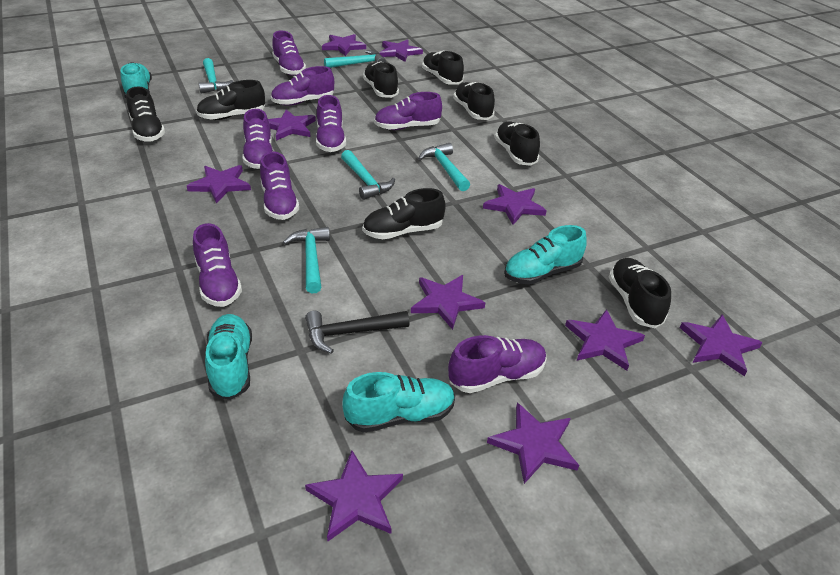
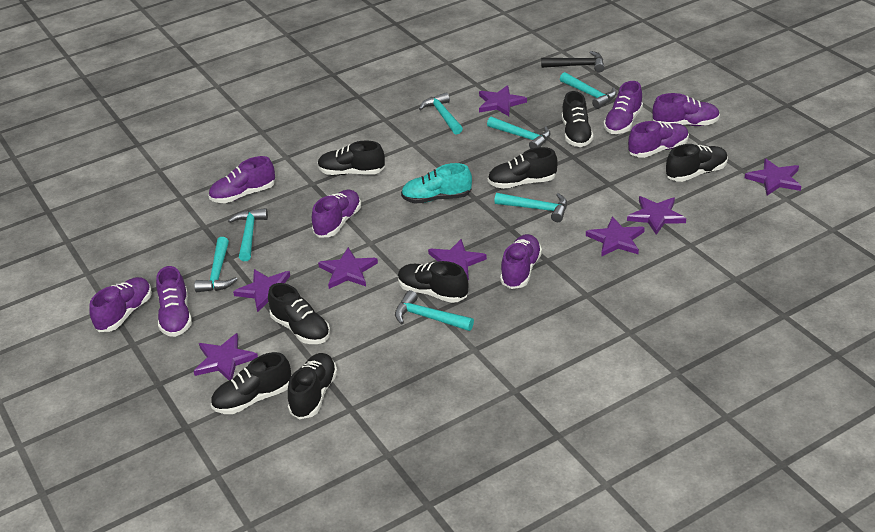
purple star: [187,165,251,204] [268,109,316,141] [305,450,403,542] [322,34,366,56] [380,39,423,62] [411,275,485,330] [483,184,547,225] [487,403,579,484] [565,309,645,371] [680,315,763,376] = 10 -> [194,333,258,380] [233,269,290,313] [318,247,378,289] [428,239,487,281] [479,85,527,116] [586,216,645,257] [627,196,686,235] [745,159,801,195] = 8
turquoise hammer: [198,58,234,94] [283,227,330,293] [324,50,386,68] [341,150,395,200] [418,143,470,191] = 5 -> [194,237,238,292] [228,208,268,261] [395,290,474,331] [419,92,463,135] [487,117,551,149] [494,193,567,222] [560,72,617,109] = 7
turquoise shoe: [120,62,152,99] [205,314,252,400] [343,372,455,433] [504,225,587,285] = 4 -> [401,163,472,204] = 1

